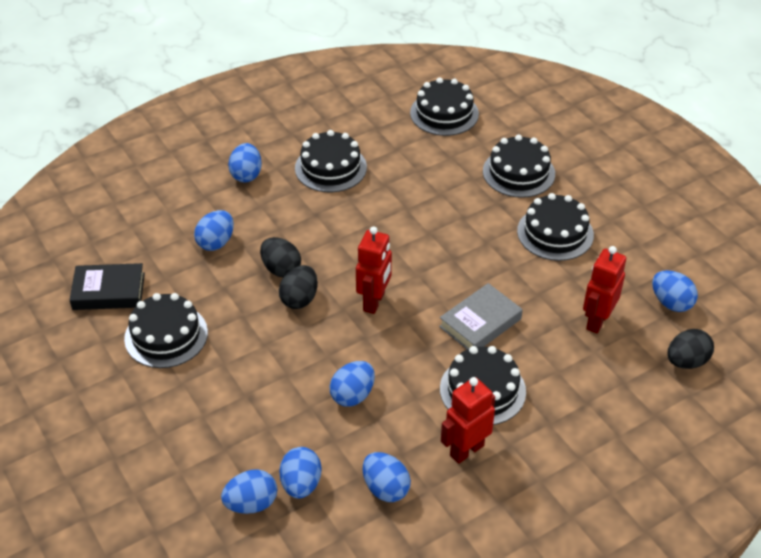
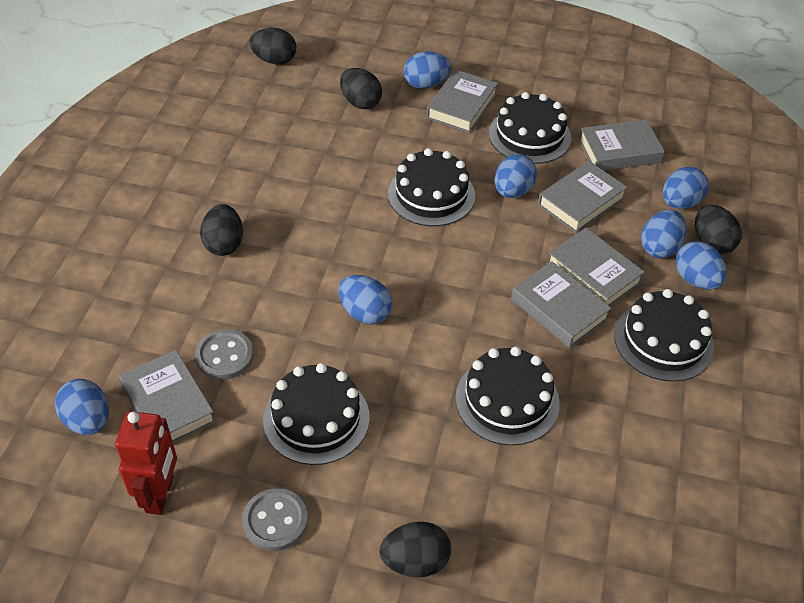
black book: [70,263,145,310] = 1 -> none = 0
black cake: [124,293,208,368] [295,130,367,192] [410,77,479,136] [440,346,526,425] [483,135,555,198] [517,193,594,261] = 6 -> [263,363,370,465] [388,148,475,226] [455,346,560,446] [489,92,571,164] [614,289,714,382] = 5
black egg: [260,237,301,277] [279,265,318,309] [667,329,714,369] = 3 -> [200,204,243,256] [250,28,296,64] [340,68,382,109] [380,522,451,577] [695,205,742,255] = 5
grey book: [439,283,523,349] = 1 -> [119,350,216,443] [426,70,498,133] [511,261,612,348] [538,161,628,233] [547,228,645,306] [579,119,665,171] = 6
grey button: none = 0 -> [195,329,254,380] [242,488,308,551] = 2
red robot: [356,226,392,314] [441,377,495,464] [583,246,626,334] = 3 -> [115,411,177,515] = 1

